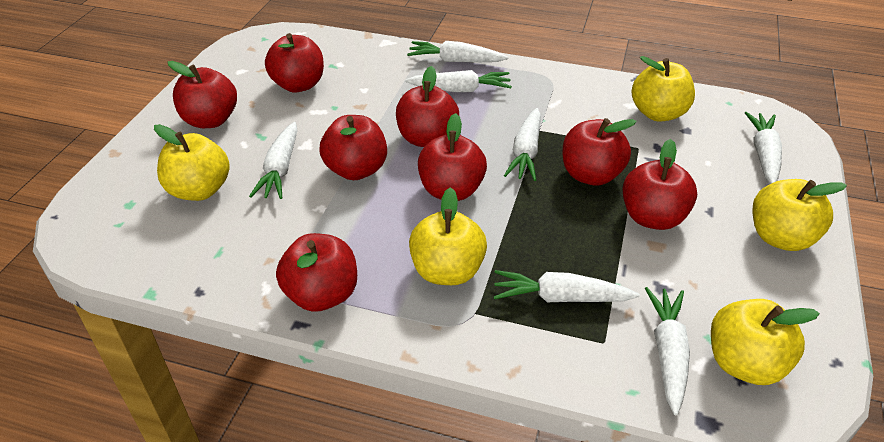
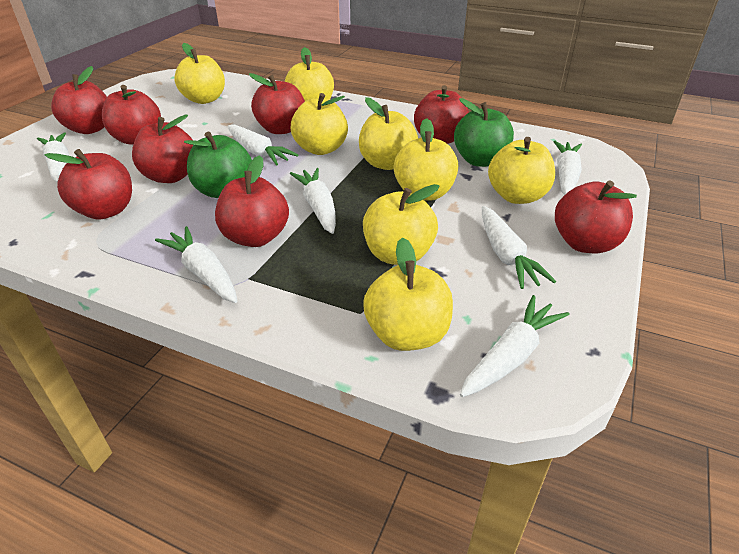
green apple: none = 0 -> [184,132,252,198] [454,98,514,167] = 2
yellow apple: [154,124,230,201] [409,187,487,285] [632,56,695,121] [711,299,820,385] [752,179,847,251] = 5 -> [174,43,225,104] [285,47,334,101] [291,93,348,155] [359,97,418,170] [363,184,439,265] [363,237,453,351] [394,118,458,201] [488,137,555,204] = 8

